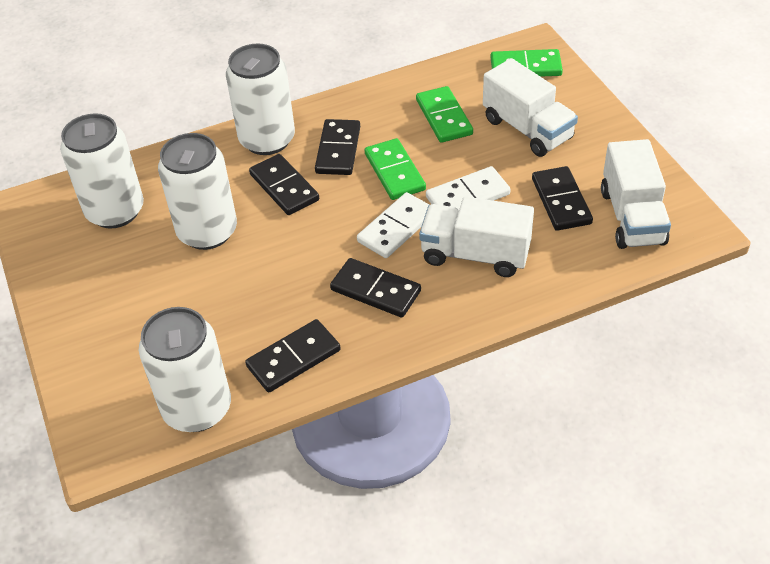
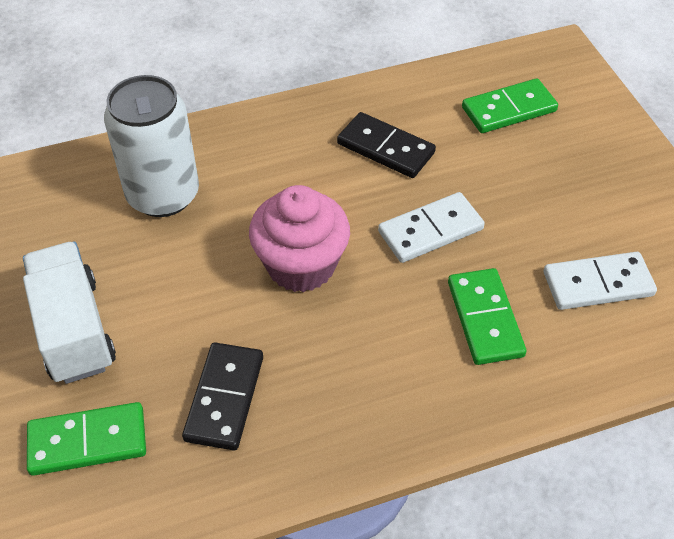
black domino: [245,319,341,392] [249,154,319,215] [315,119,360,175] [330,258,421,317] [532,166,593,231] = 5 -> [182,343,263,451] [337,112,436,178] = 2
pink cupcake: none = 0 -> [249,185,350,292] = 1
white can: [60,113,144,229] [139,307,231,432] [158,133,237,250] [226,44,295,155] = 4 -> [104,75,199,217] = 1
white truck: [419,196,534,277] [483,58,578,157] [601,139,671,249] = 3 -> [23,241,116,384] = 1

